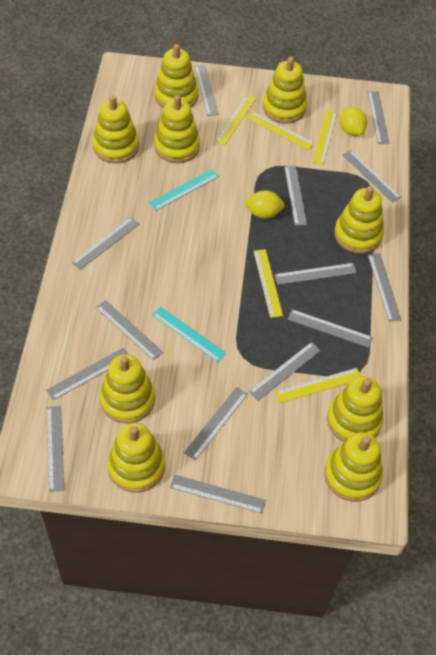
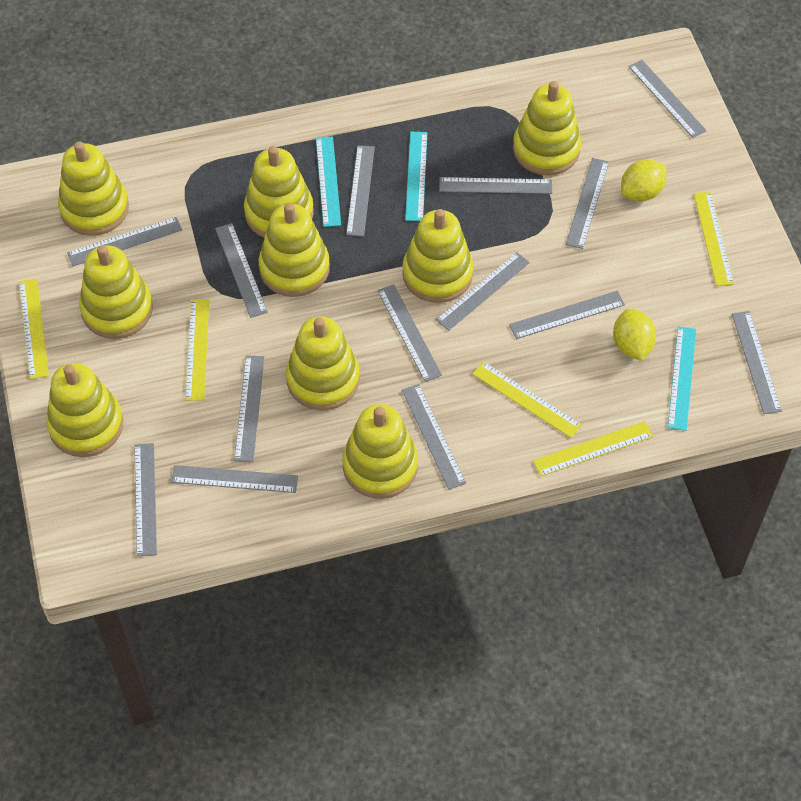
turquoise ruler: [149,169,219,210] [152,306,226,362] = 2 -> [316,136,341,227] [405,132,427,221] [668,326,696,431] = 3

